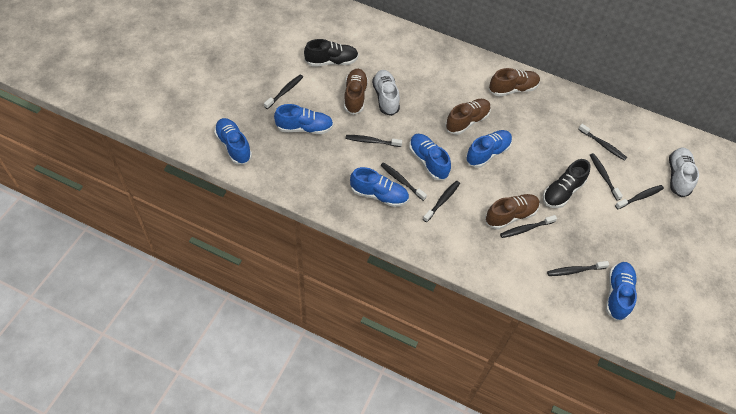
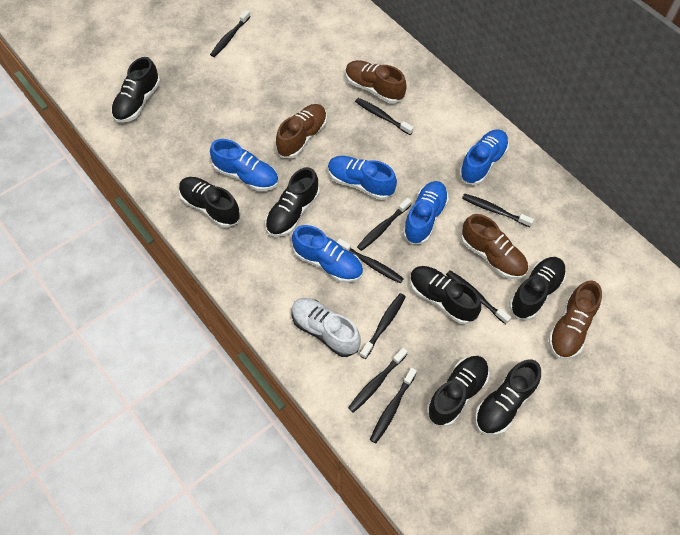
black shoe: [304,39,359,67] [543,159,590,208] = 2 -> [111,57,160,123] [179,177,241,228] [265,167,320,237] [410,266,481,324] [427,356,489,427] [475,359,541,435] [509,257,566,320] = 7
blue shoe: [214,118,252,165] [274,104,333,134] [350,167,409,207] [409,134,451,180] [466,130,512,168] [606,262,637,321] = 6 -> [210,139,279,191] [292,225,363,283] [328,156,397,200] [403,181,449,245] [459,129,509,185] = 5
white shoe: [372,70,400,116] [669,148,699,197] = 2 -> [292,298,361,357] = 1

